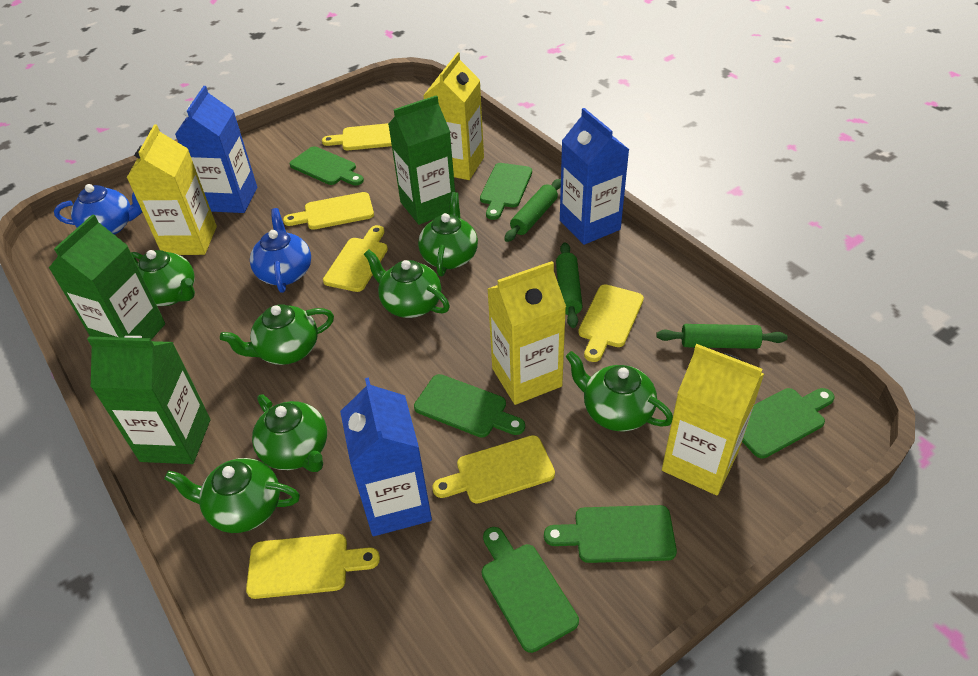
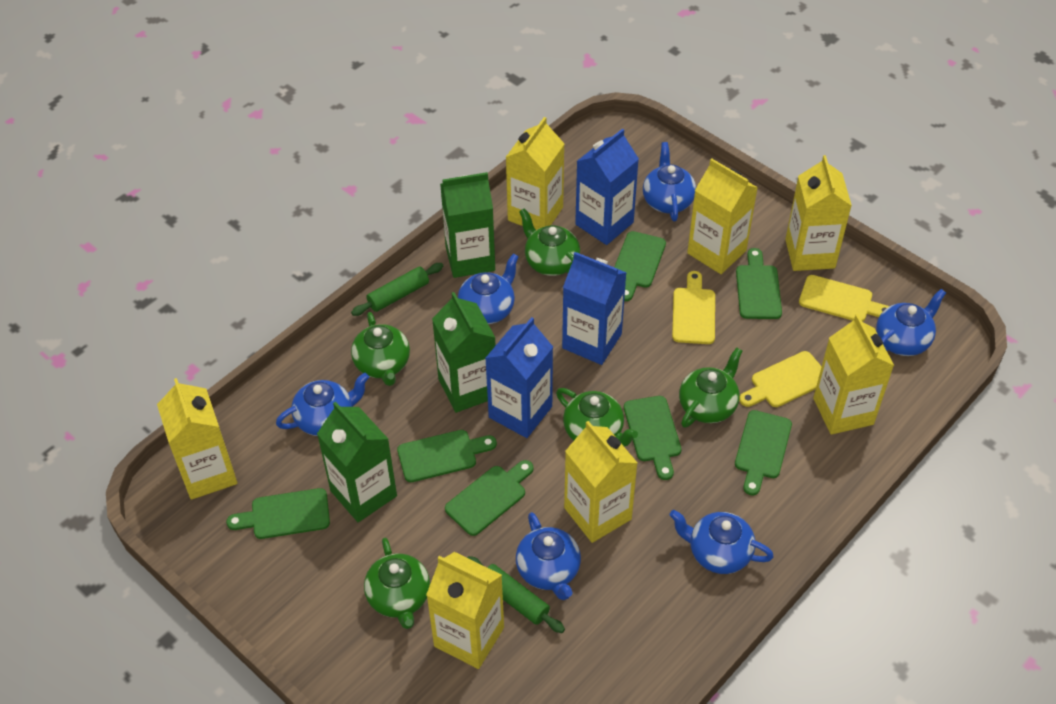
blue teapot: [54,184,142,235] [250,208,311,293] = 2 -> [276,373,369,436] [458,253,519,324] [516,512,581,600] [643,142,696,221] [669,510,774,574] [876,289,946,356] = 6
green cutting board: [289,146,364,186] [414,374,525,438] [480,163,532,220] [482,527,579,653] [544,505,677,563] [742,388,835,459] = 6 -> [226,488,330,539] [397,430,497,482] [445,460,534,536] [615,231,666,301] [624,396,681,480] [735,410,792,496] [736,248,782,319] = 7
green rolling pin: [504,179,561,242] [556,242,583,328] [656,324,788,349] = 3 -> [351,263,443,316] [467,556,565,633] = 2
green teapot: [131,250,195,306] [164,458,300,533] [220,304,334,365] [252,394,327,472] [364,250,450,318] [418,192,478,276] [566,351,673,431] = 7 -> [351,312,410,386] [364,538,430,629] [519,208,580,276] [556,388,638,446] [679,348,742,428] = 5
yellow carton: [127,124,217,255] [423,52,484,180] [488,261,566,405] [662,344,764,495] = 4 -> [157,378,237,500] [426,552,504,669] [506,117,565,230] [564,421,637,543] [687,158,758,274] [785,155,852,271] [813,314,894,435] = 7
yellow cutting board: [246,534,380,599] [283,192,374,230] [322,123,392,151] [323,225,388,292] [432,435,555,504] [578,284,644,362] = 6 -> [672,271,715,344] [739,351,822,407] [799,275,889,322] = 3

